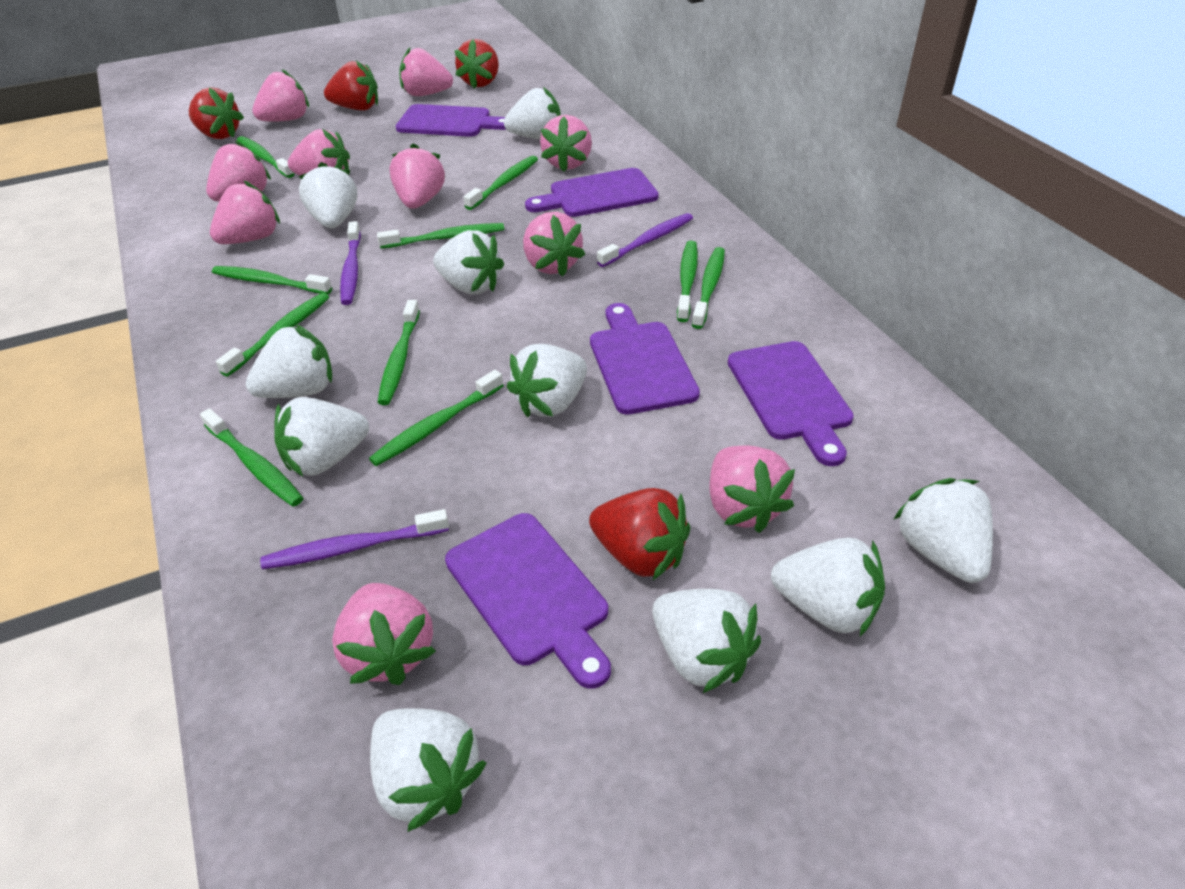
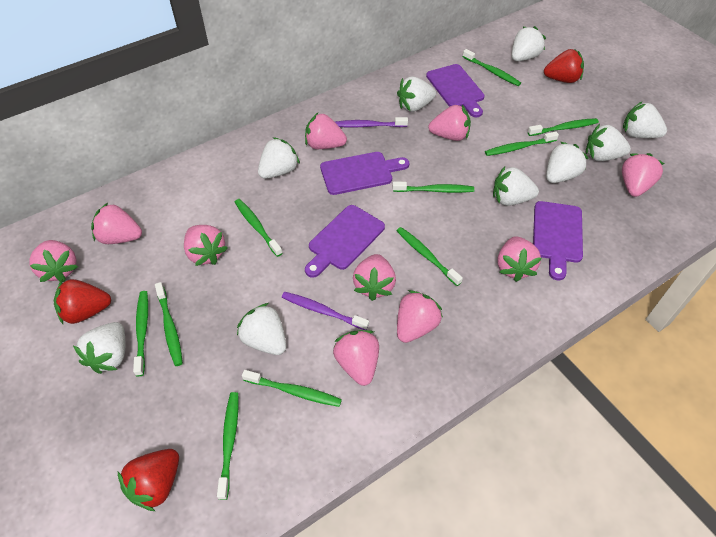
purple cutting board: [396,104,506,137] [445,513,611,689] [525,168,659,217] [590,303,700,415] [728,341,854,466] = 5 -> [305,205,385,278] [320,152,409,195] [426,64,485,117] [533,201,583,280] = 4
purple toothbrush: [260,509,449,569] [340,221,361,305] [597,213,693,267] = 3 -> [282,292,369,330] [335,117,408,127] = 2
red strawberry: [189,87,244,139] [324,61,378,110] [454,39,499,89] [589,488,691,580] = 4 -> [54,279,111,324] [118,449,179,511] [544,49,584,83] = 3
white strawberry: [246,324,332,398] [274,397,369,476] [299,162,357,228] [370,709,487,832] [433,230,504,295] [504,87,561,139] [507,344,587,417] [652,589,761,693] [771,537,885,636] [893,478,993,583] = 10 -> [73,322,125,374] [237,303,286,355] [258,137,300,179] [397,76,436,112] [493,166,539,206] [512,26,546,61] [546,142,589,183] [586,124,631,161] [623,101,667,138] = 9

